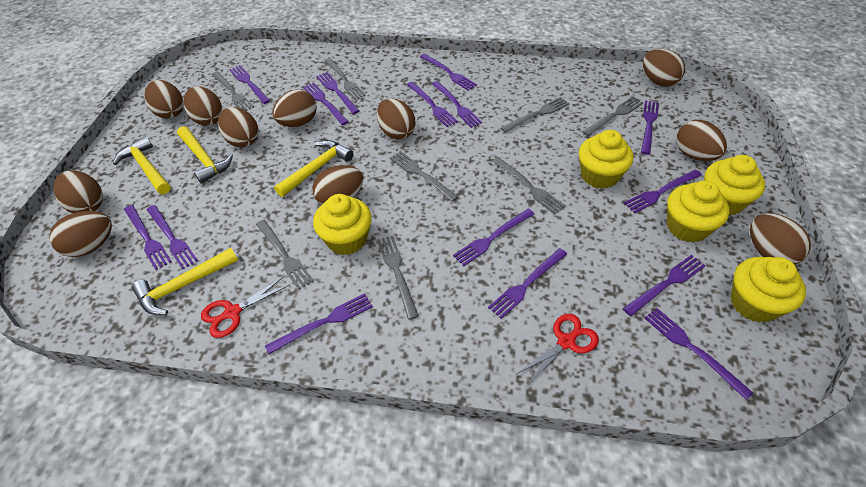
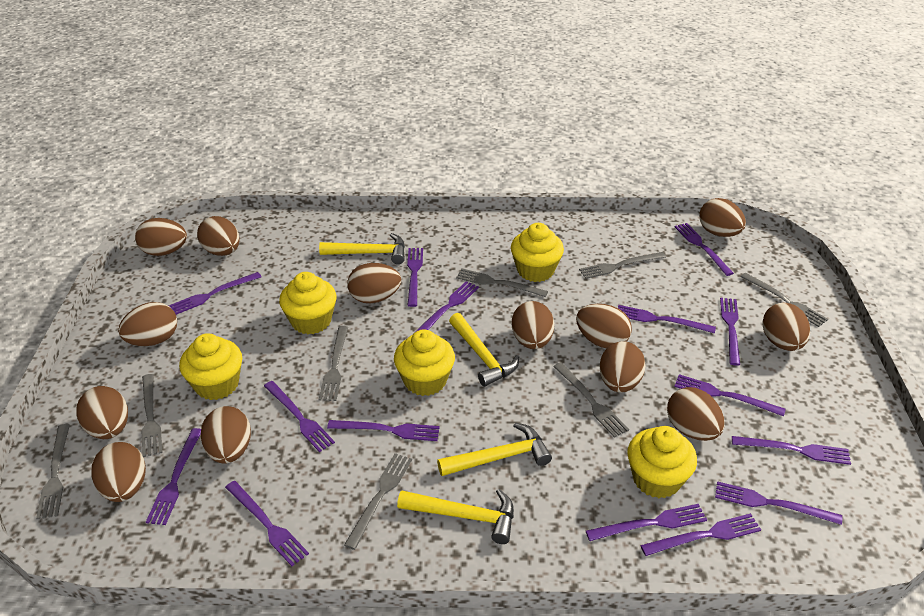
brown egg: [49,211,112,257] [54,170,103,213] [144,80,184,119] [183,86,222,126] [218,107,259,148] [272,90,317,127] [312,165,363,205] [377,98,416,140] [643,49,685,87] [676,120,727,161] [750,213,811,265] = 11 -> [76,386,128,439] [92,442,146,502] [118,302,177,346] [135,218,187,256] [197,216,240,256] [201,406,251,464] [347,263,401,303] [512,301,554,349] [576,304,632,348] [600,341,646,393] [667,387,725,441] [699,198,746,237] [762,303,810,351] = 13
red scissors: [201,276,290,338] [517,314,599,386] = 2 -> none = 0

